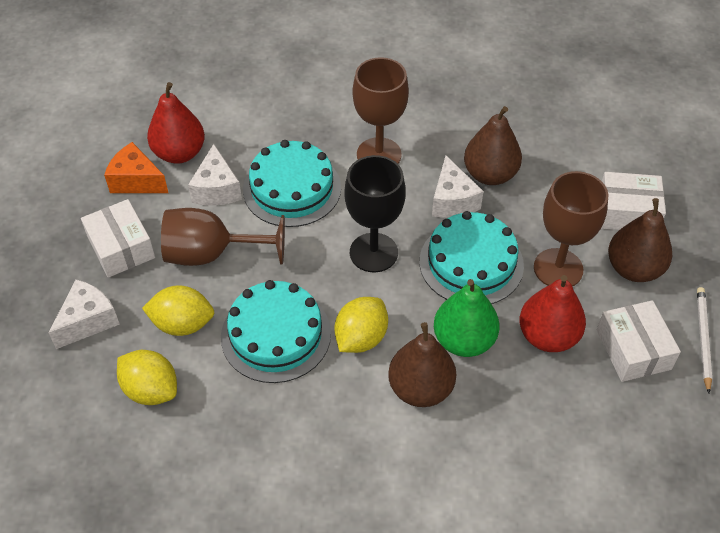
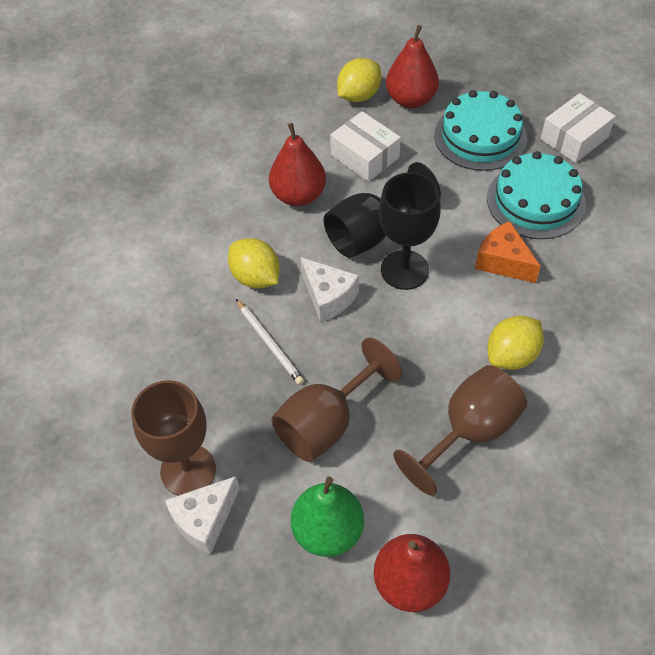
black goblet: [344,155,406,272] = 1 -> [324,162,441,258] [379,172,441,290] = 2
brown pear: [388,322,456,407] [464,106,522,185] [608,198,672,282] = 3 -> none = 0
red pear: [147,82,205,164] [519,275,586,352] = 2 -> [269,123,326,206] [374,534,450,612] [386,25,439,108] = 3
turquoise cake: [221,280,331,383] [243,140,341,227] [420,211,524,304] = 3 -> [434,90,527,171] [487,151,586,239] = 2
white box: [81,199,155,278] [596,300,681,382] [601,172,666,230] = 3 -> [330,111,401,182] [541,93,616,163] = 2
white cheese: [48,279,120,349] [188,144,242,206] [432,155,484,218] = 3 -> [165,476,240,554] [300,257,359,322] = 2

